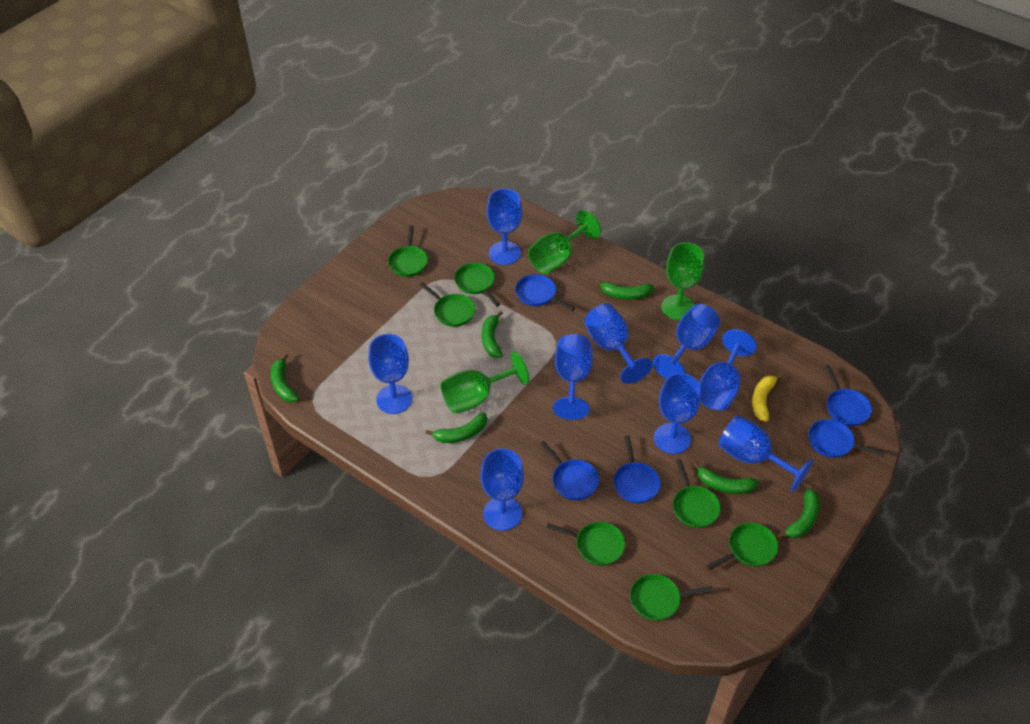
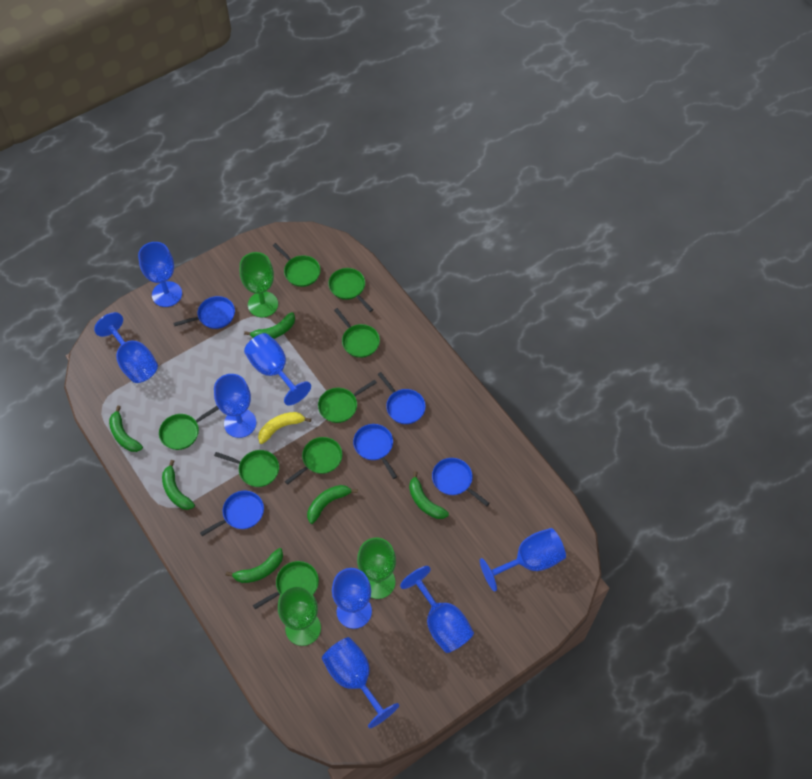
blue goblet: [368,334,412,414] [480,448,524,531] [487,188,522,265] [553,334,593,420] [584,304,653,384] [653,304,720,379] [654,373,701,454] [699,329,757,410] [718,415,813,492] = 9 -> [94,312,158,383] [138,242,182,307] [214,374,256,438] [244,333,311,406] [322,637,399,728] [332,568,372,629] [400,566,474,653] [480,528,566,592] = 8
green pan: [388,225,428,277] [419,282,475,327] [454,263,500,307] [546,522,625,566] [630,574,713,621] [673,459,721,528] [707,522,778,570] = 7 -> [159,406,219,450] [214,450,279,487] [253,561,319,609] [273,243,321,287] [285,437,342,485] [318,380,377,423] [328,268,373,312] [334,308,380,358] = 8

